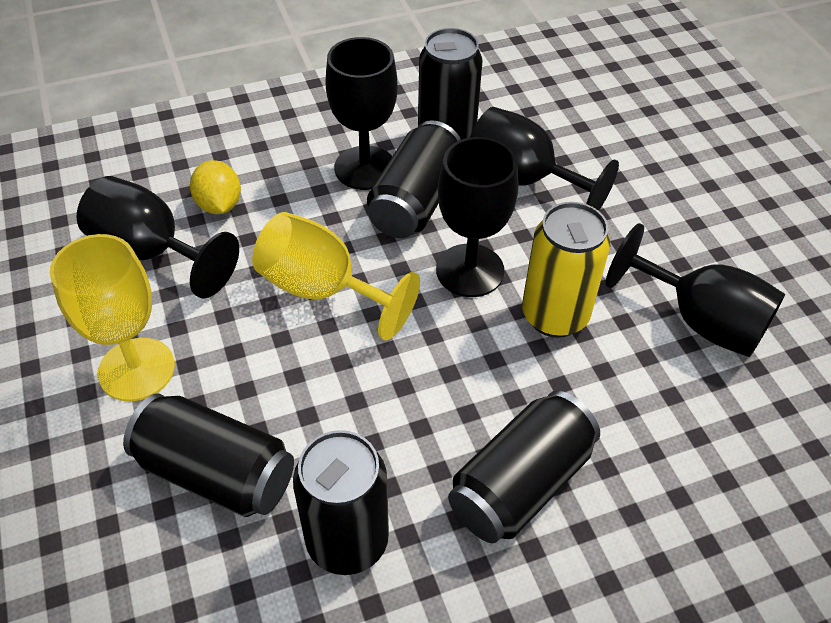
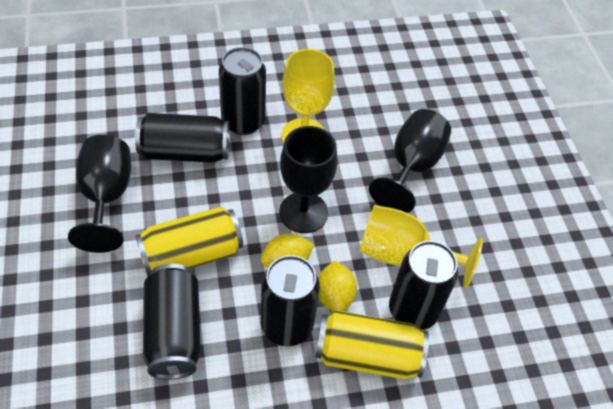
black goblet: [76,176,239,299] [325,37,398,190] [436,137,518,297] [470,107,619,211] [606,223,785,357] = 5 -> [68,135,131,253] [279,126,337,233] [369,109,451,213] = 3
yellow can: [522,202,610,338] = 1 -> [136,207,243,277] [316,310,429,379] = 2
yellow lemon: [190,160,241,214] = 1 -> [261,233,314,268] [318,261,357,311] = 2

